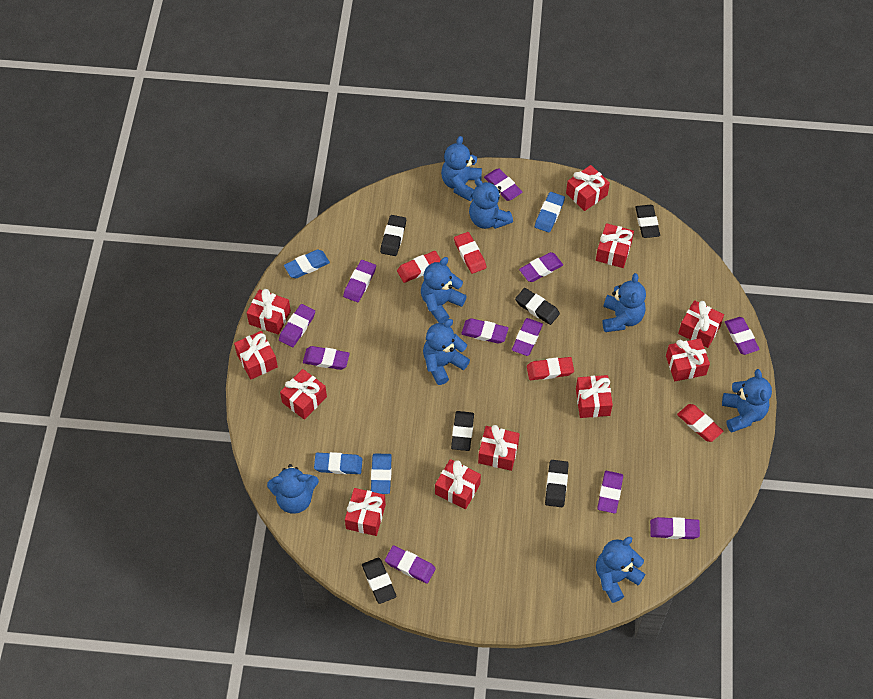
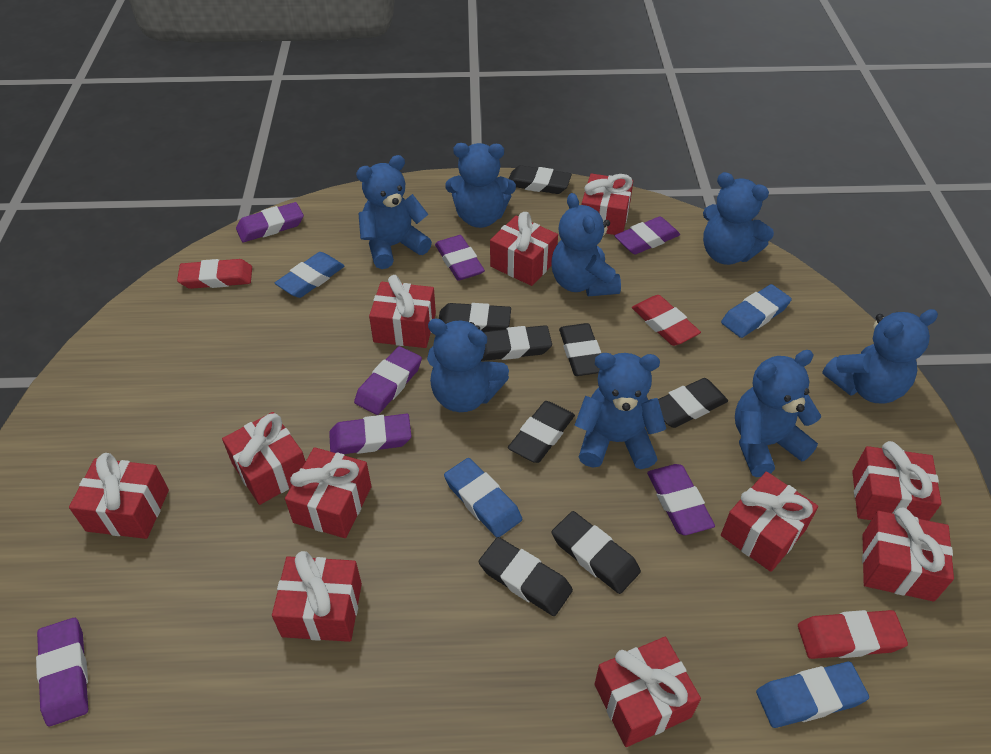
black eraser: [362,558,397,604] [380,215,406,256] [451,411,474,451] [515,288,560,325] [545,460,569,507] [635,205,660,238] = 6 -> [439,303,511,332] [479,537,573,616] [481,325,552,361] [508,401,575,463] [509,165,572,194] [552,511,641,594] [559,323,601,376] [658,378,728,428] = 8
purple eraser: [279,304,315,347] [303,346,350,370] [343,260,376,302] [385,545,436,584] [461,318,508,344] [484,169,522,201] [512,318,543,356] [519,252,563,282] [597,471,623,514] [650,517,700,539] [725,317,760,355] = 11 -> [36,618,88,726] [236,202,304,242] [329,414,411,454] [354,346,422,415] [435,235,485,281] [614,216,680,255] [647,464,715,535] = 7
red eraser: [397,251,441,283] [454,232,487,274] [527,357,574,380] [677,404,723,442] = 4 -> [177,259,252,289] [632,295,701,346] [798,610,908,659] = 3

